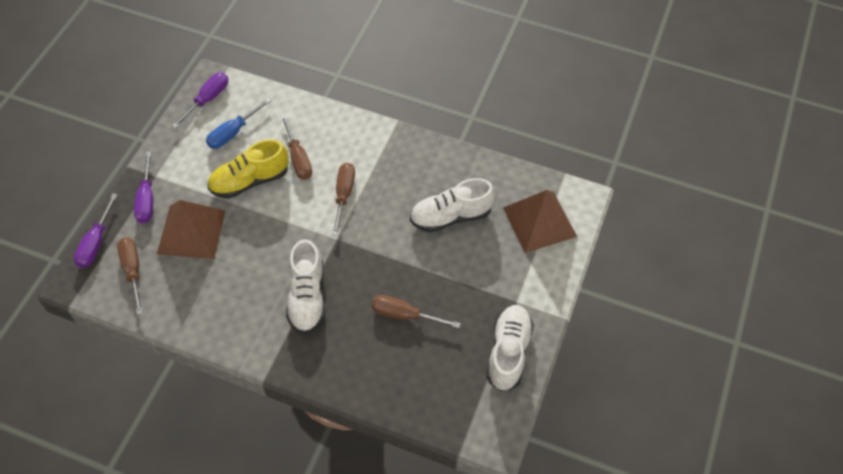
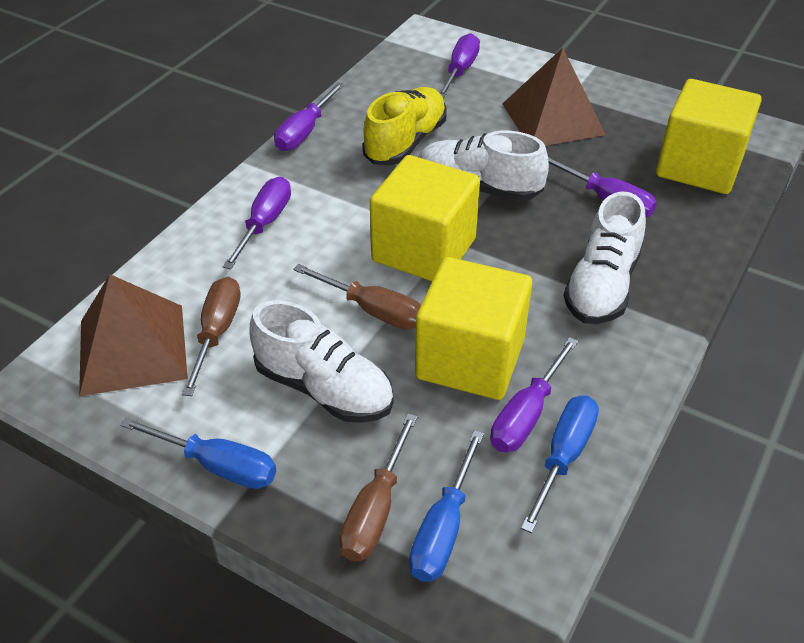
blue screwdriver: [206,98,271,149] = 1 -> [120,417,276,489] [409,430,484,582] [521,395,599,533] = 3
brown screwdriver: [117,237,143,315] [281,115,312,180] [332,163,355,236] [372,295,461,328] = 4 -> [182,277,241,396] [293,264,421,330] [339,413,418,561] = 3
purple screwdriver: [74,193,118,268] [134,152,153,224] [172,73,228,128] = 3 -> [223,177,291,269] [274,82,345,151] [439,33,480,99] [490,337,578,452] [548,157,657,217] = 5
yellow cube: none = 0 -> [370,155,480,281] [415,257,532,400] [656,79,762,194] = 3

